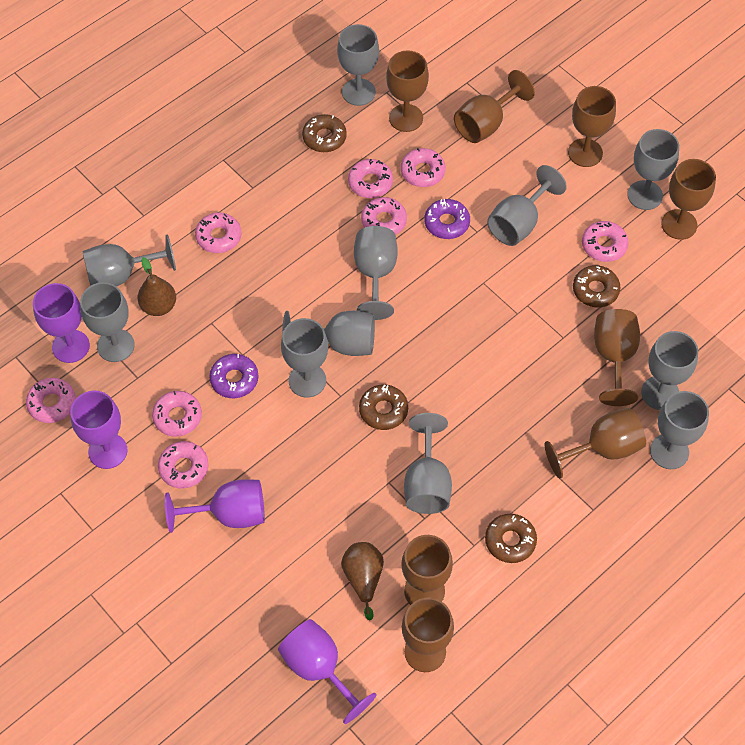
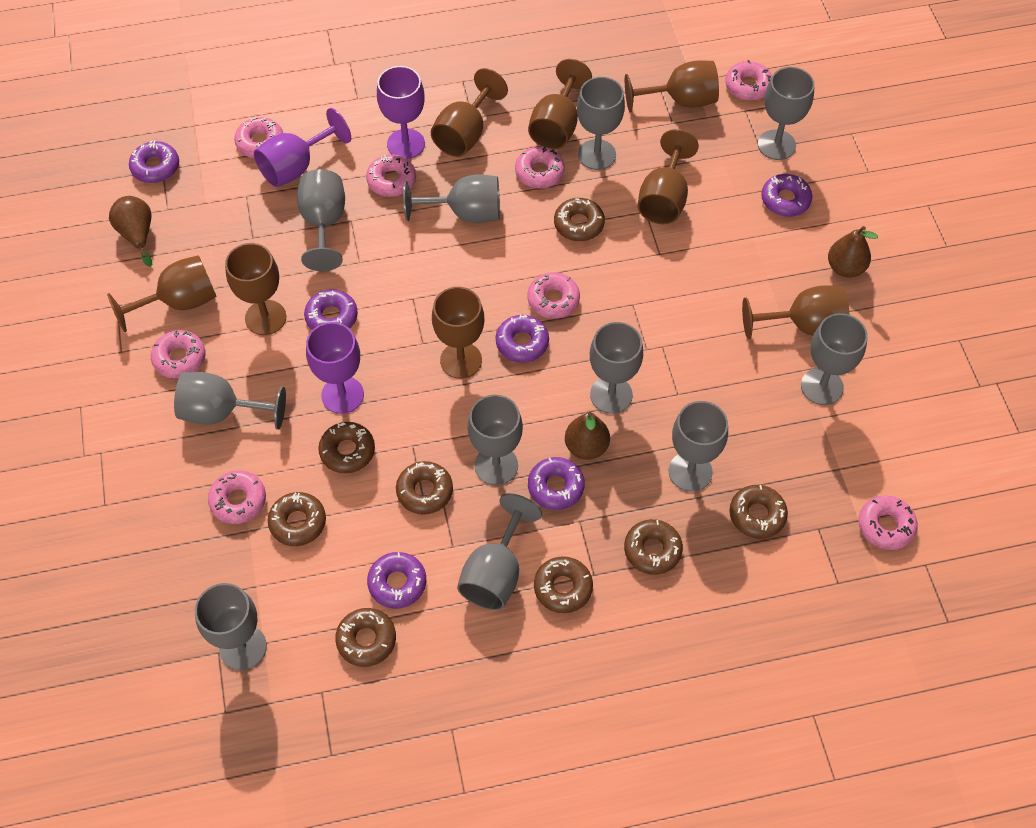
brown donut: [302,114,347,152] [359,384,408,430] [485,514,537,563] [573,265,620,307] = 4 -> [268,492,326,546] [318,422,375,473] [335,608,396,667] [396,461,453,515] [534,556,593,613] [554,198,605,241] [624,519,683,575] [729,485,788,539] = 8
brown pear: [138,257,176,316] [341,542,384,620] = 2 -> [109,196,152,267] [565,412,610,460] [828,226,878,277] = 3
purple donut: [209,354,259,398] [424,199,470,239] = 2 -> [129,140,179,183] [304,289,358,330] [367,552,426,609] [496,315,549,363] [528,457,585,510] [761,174,812,217] = 6
purple goblet: [33,283,90,363] [70,391,128,469] [165,479,265,533] [278,619,377,724] = 4 -> [254,108,351,187] [306,322,364,414] [377,66,425,159] = 3

